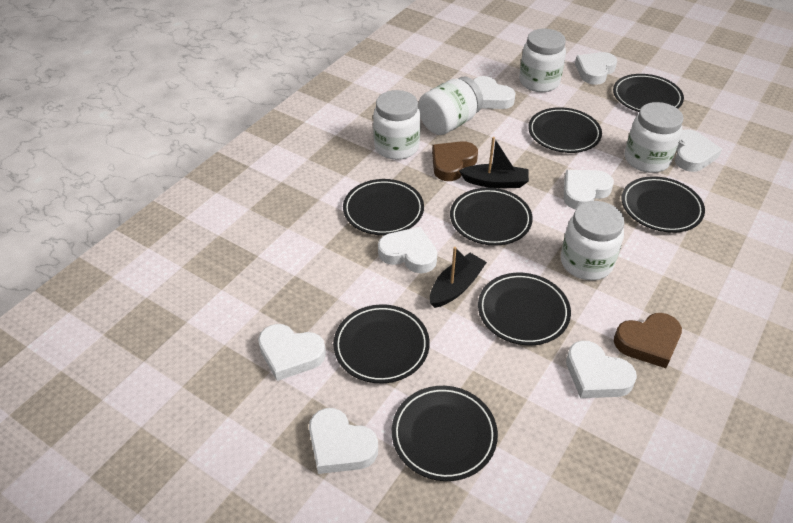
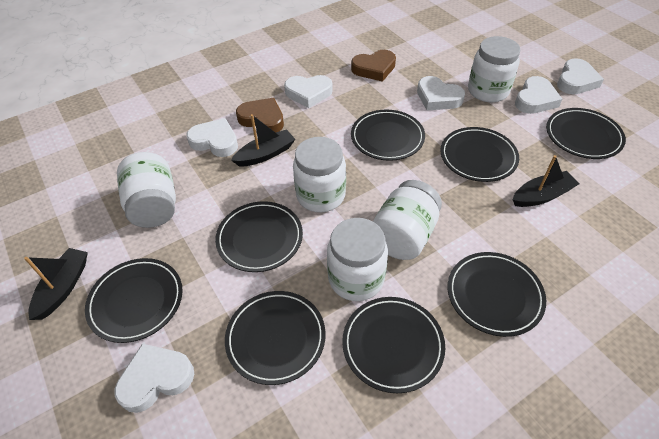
black boat: [430,247,487,308] [459,137,529,188] = 2 -> [24,248,88,320] [231,114,295,166] [513,155,580,207] = 3
white heart: [258,324,326,381] [309,408,378,474] [378,227,437,273] [474,76,516,109] [564,170,614,209] [566,341,637,398] [575,52,618,85] [675,129,722,172] = 8 -> [115,344,194,413] [187,118,238,157] [284,75,333,108] [417,76,465,111] [515,76,562,114] [557,58,604,94] = 6

